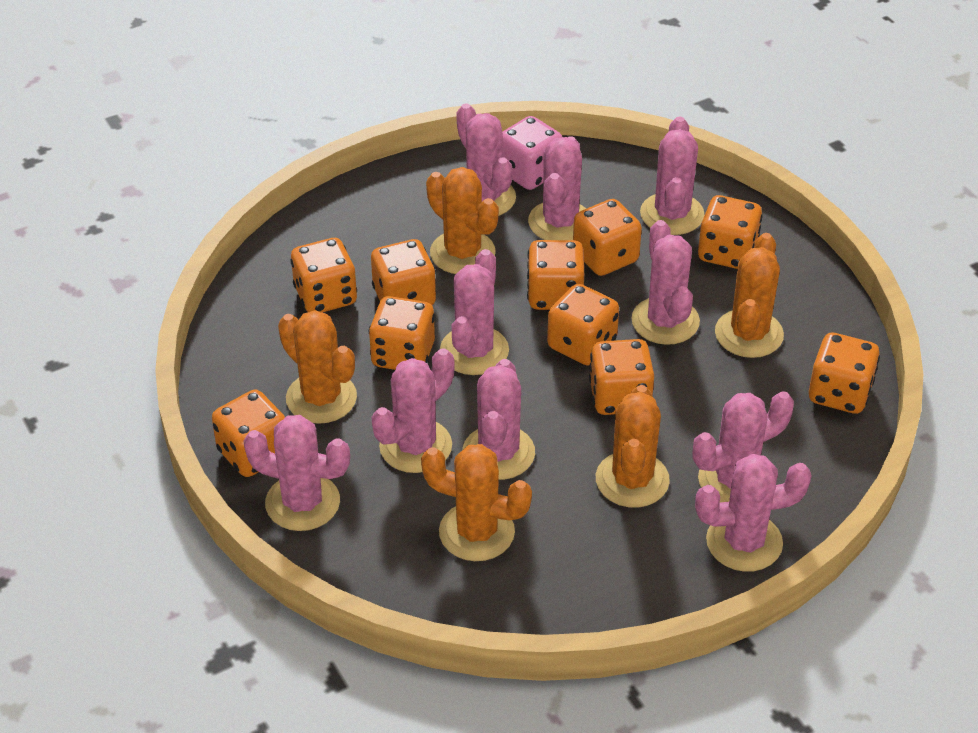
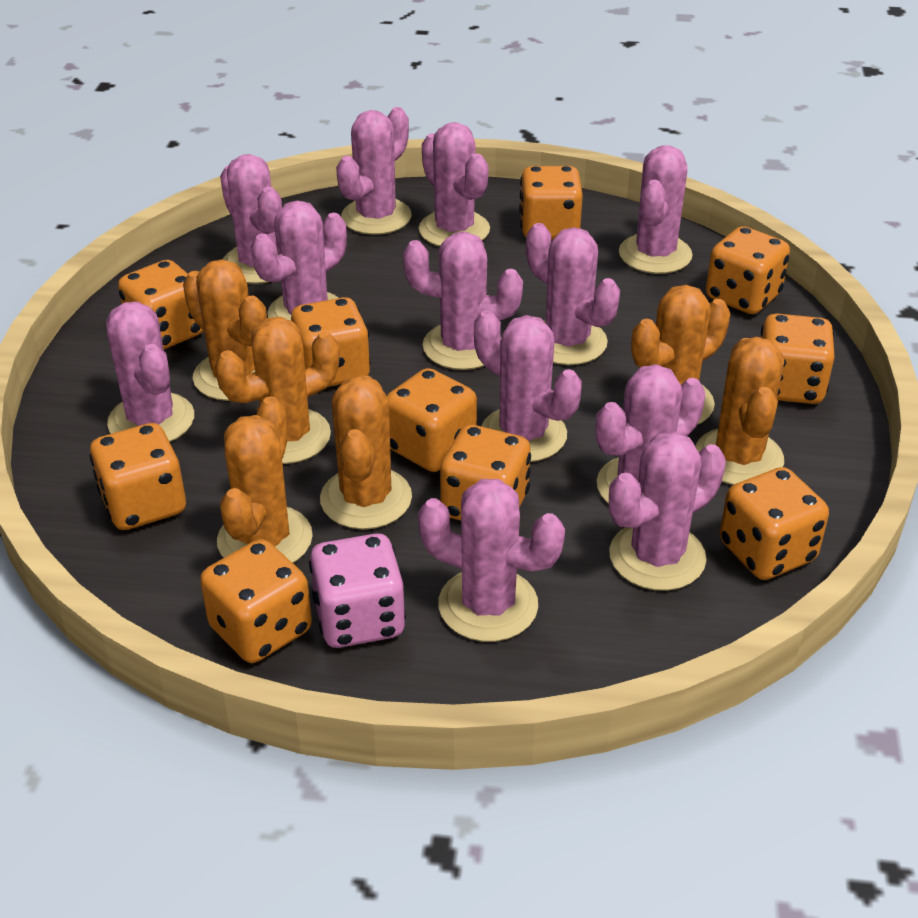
orange cactus: [278,310,357,424] [421,444,532,561] [426,167,499,274] [596,385,670,508] [715,233,784,358] = 5 -> [183,260,267,401] [215,317,339,464] [217,396,313,563] [320,376,412,529] [631,285,730,425] [695,337,784,485] = 6
pink cactus: [243,415,350,531] [371,348,455,473] [440,249,509,375] [456,103,516,216] [462,359,535,480] [528,136,586,240] [631,220,700,345] [640,117,705,235] [693,391,794,502] [695,454,812,572] = 10 -> [106,302,194,442] [220,154,282,284] [251,200,347,321] [336,107,412,235] [403,232,523,370] [418,479,565,642] [419,122,490,246] [474,310,582,462] [526,223,620,365] [596,364,706,504] [609,431,726,591] [619,145,693,274] = 12

